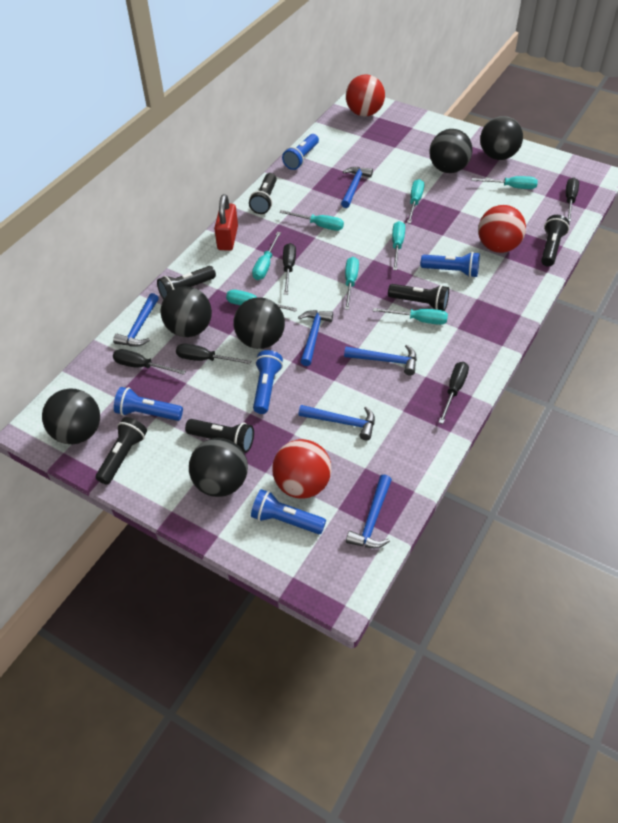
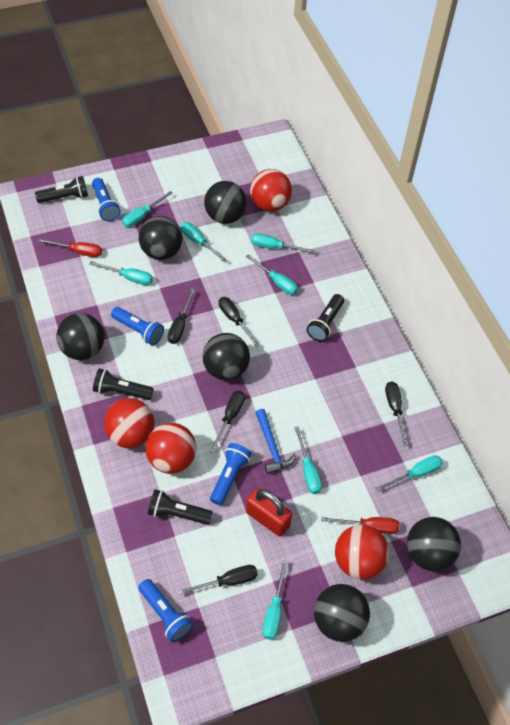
black flashlight: [96,417,147,485] [157,266,216,299] [185,419,254,452] [249,173,277,214] [388,284,449,311] [541,215,570,267] = 6 -> [35,176,88,203] [93,368,154,400] [148,489,213,525] [307,294,344,341] = 4
blue flashlight: [114,387,183,421] [251,489,326,534] [253,350,283,414] [282,134,319,170] [421,252,480,278] = 5 -> [92,178,121,221] [111,307,164,345] [138,579,193,642] [210,443,251,505] = 4
blue hammer: [113,293,159,347] [298,310,333,366] [298,405,375,441] [341,167,373,208] [344,345,417,375] [346,475,392,548] = 6 -> [255,409,296,474] = 1
red ball: [272,439,332,499] [346,74,385,116] [478,205,526,253] = 3 -> [104,398,155,448] [145,423,196,474] [250,169,292,211] [335,525,389,580] = 4
red screwdriver: none = 0 -> [38,239,102,257] [321,517,400,534] = 2

